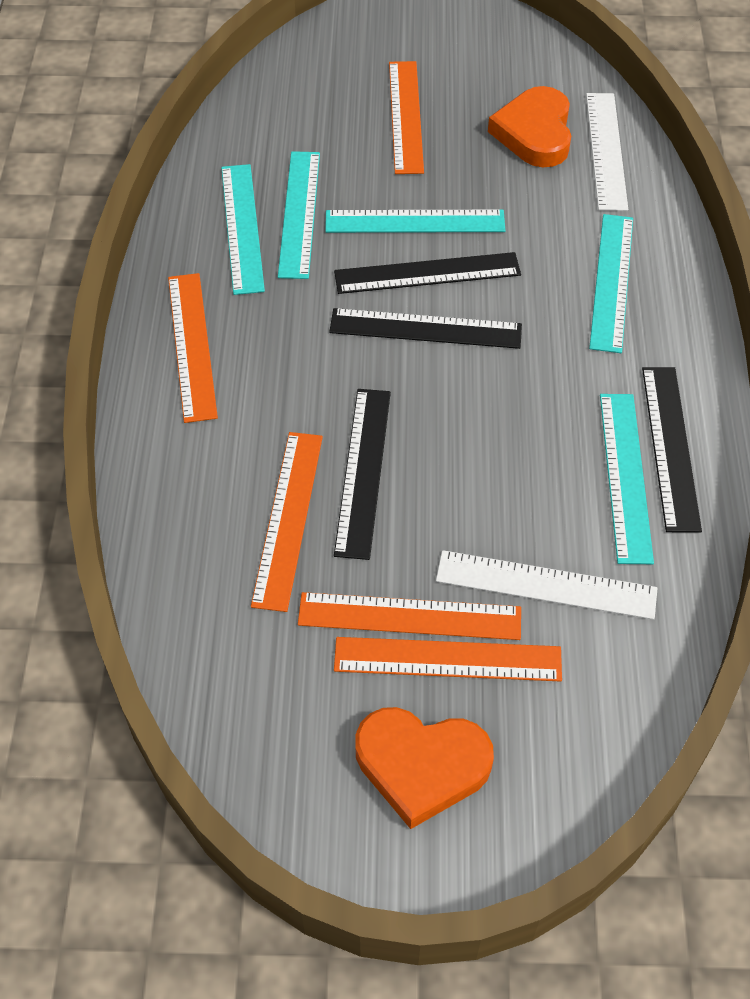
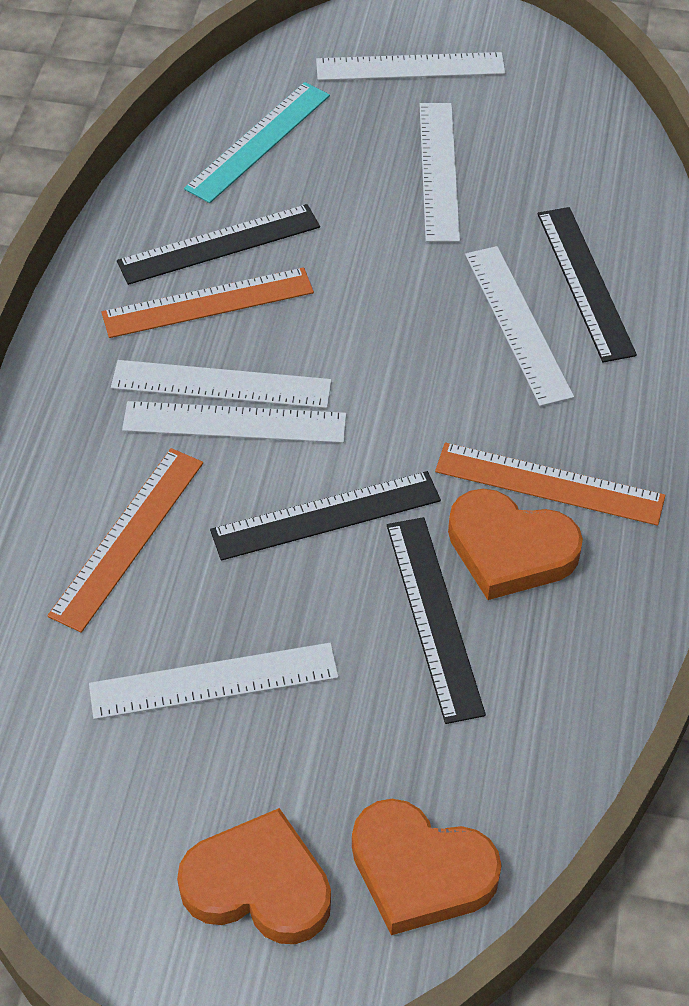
orange heart: [355,707,494,829] [488,86,571,167] = 2 -> [177,808,331,944] [352,799,502,935] [448,489,583,600] = 3
orange ruler: [168,273,218,423] [251,432,323,612] [298,592,521,640] [334,637,562,681] [389,61,424,174] = 5 -> [47,448,203,633] [101,267,314,338] [435,443,665,526] = 3
turquoise ruler: [221,164,265,295] [278,151,320,279] [325,210,506,233] [589,214,633,353] [600,394,654,564] = 5 -> [184,82,330,203] = 1
white ruler: [436,550,658,620] [586,93,628,211] = 2 -> [89,643,339,720] [111,360,332,409] [122,401,346,443] [316,52,505,81] [420,103,460,242] [465,246,574,406] = 6

